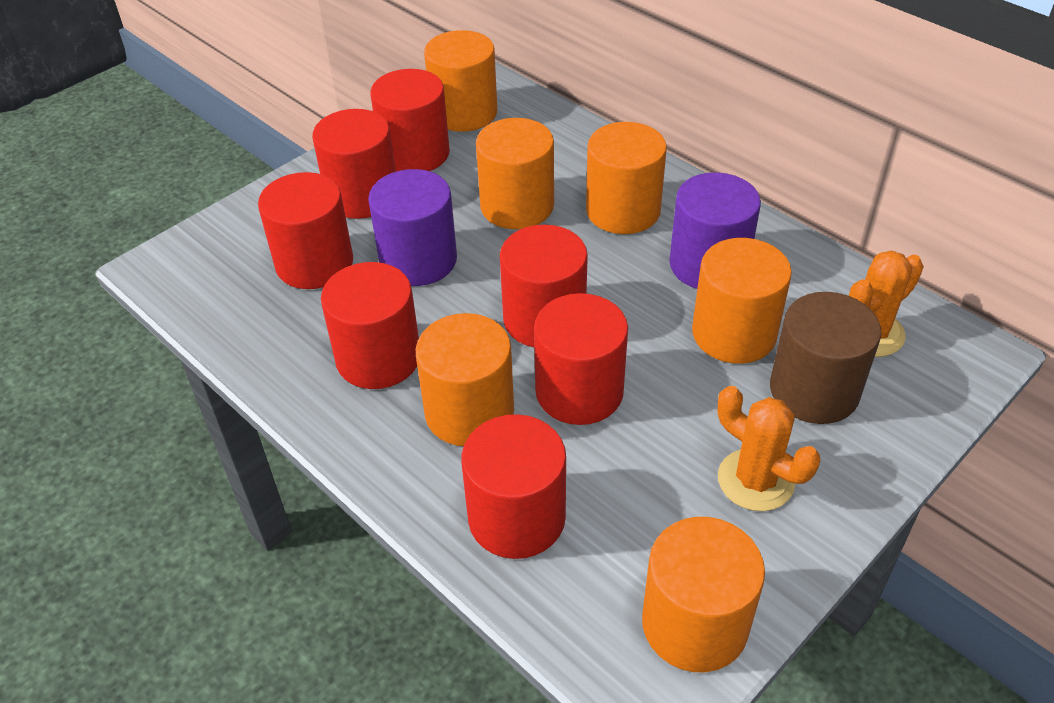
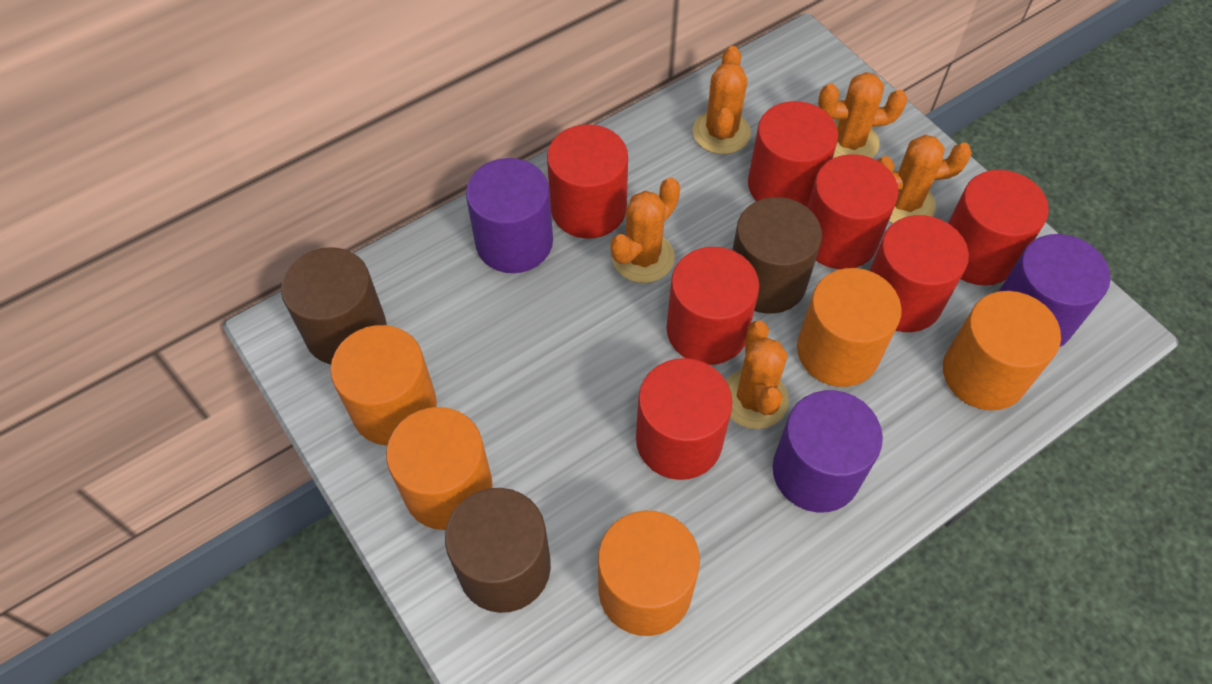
brown cylinder: [770,292,881,424] = 1 -> [281,247,386,365] [445,488,551,613] [733,197,822,314] = 3
orange cactus: [718,386,820,511] [849,250,924,357] = 2 -> [611,178,680,283] [693,46,751,154] [726,321,789,429] [818,72,907,158] [877,135,972,223] = 5
orange cylinder: [416,313,514,446] [424,30,497,132] [476,118,554,229] [586,122,667,234] [642,517,765,672] [692,238,792,364] = 6 -> [330,325,437,445] [386,407,493,530] [598,511,700,636] [797,268,902,387] [943,291,1061,411] = 5
purple cylinder: [368,169,457,286] [669,172,761,289] = 2 -> [466,158,553,273] [773,390,883,512] [999,234,1111,347] = 3

